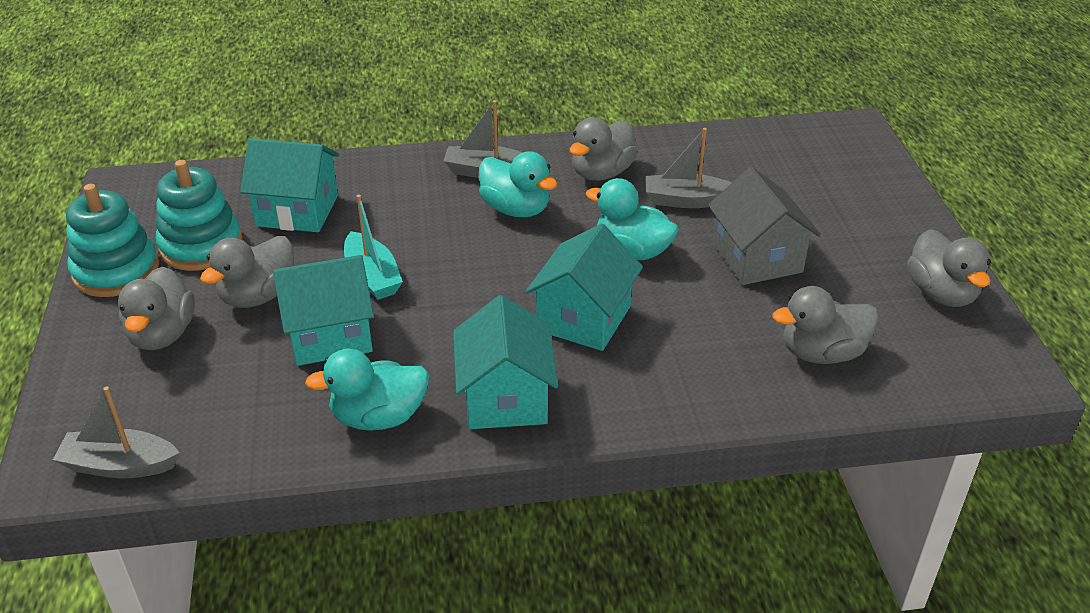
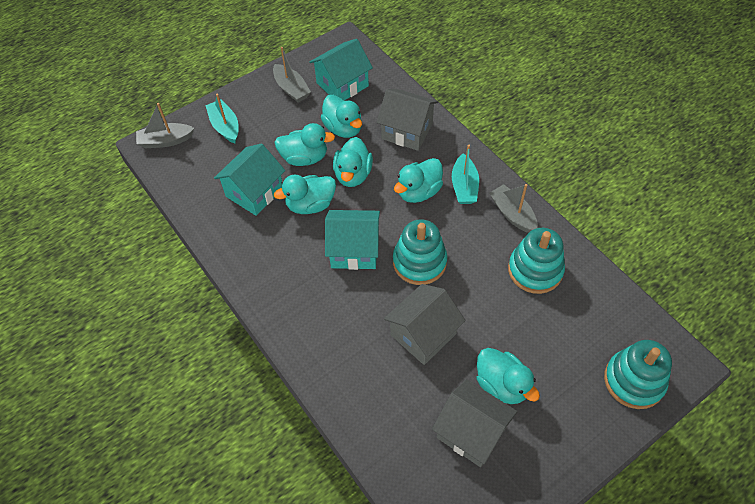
grey duck: [118,267,195,350] [200,236,294,308] [570,117,637,181] [772,286,879,364] [907,229,991,307] = 5 -> none = 0
grey house: [708,167,821,285] = 1 -> [377,89,438,151] [384,284,466,365] [432,379,517,467] = 3
turquoise boat: [344,195,403,300] = 1 -> [206,94,239,143] [452,145,479,204] = 2
turquoise duck: [305,348,429,431] [479,151,558,218] [586,178,679,260] = 3 -> [274,123,335,166] [274,175,336,214] [321,95,362,138] [333,137,373,187] [394,158,443,203] [477,348,540,404] = 6
turquoise house: [240,138,339,232] [273,255,374,366] [453,295,558,429] [526,223,643,351] = 4 -> [214,143,285,216] [309,39,373,100] [325,210,380,270] = 3
turquoise stacking toy: [66,184,159,297] [156,160,243,271] = 2 -> [393,219,447,285] [508,228,565,294] [604,340,672,409] = 3

